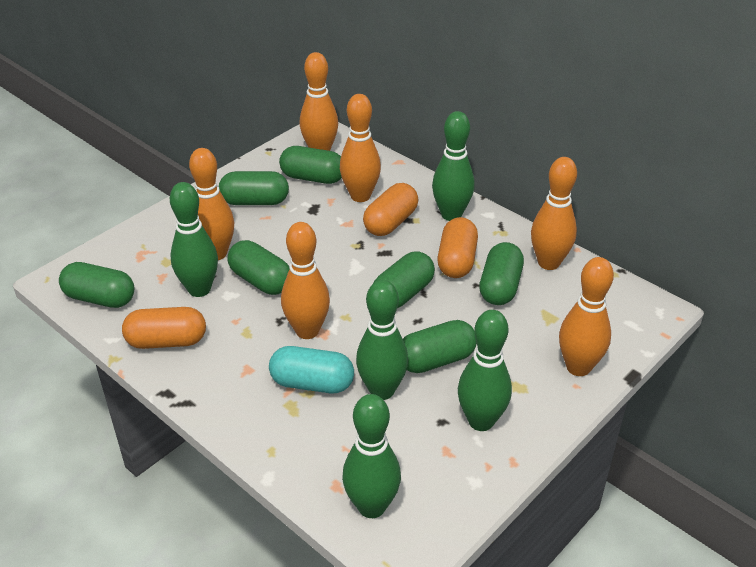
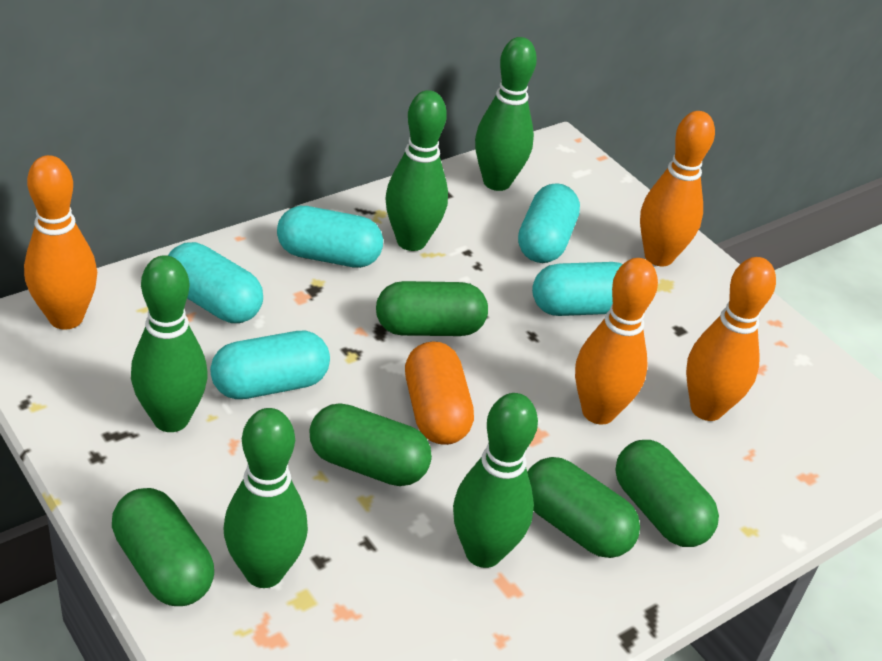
green capsule: [59,262,134,308] [219,171,289,205] [228,240,290,295] [279,146,342,184] [373,251,435,308] [403,320,477,373] [479,242,524,305] = 7 -> [112,488,214,606] [310,403,432,486] [376,281,488,336] [527,457,640,558] [615,440,719,547] = 5
orange bowling pin: [189,148,234,260] [281,222,330,339] [299,52,338,151] [340,94,381,202] [531,157,577,270] [559,257,614,376] = 6 -> [24,155,97,330] [575,258,658,425] [640,111,715,266] [686,257,776,421] = 4
orange capsule: [122,307,206,349] [363,183,418,236] [437,217,478,278] = 3 -> [405,342,474,445] = 1
turquoise capsule: [269,346,354,393] = 1 -> [168,242,263,323] [210,331,330,399] [277,206,383,268] [518,183,580,263] [532,262,623,316] = 5

